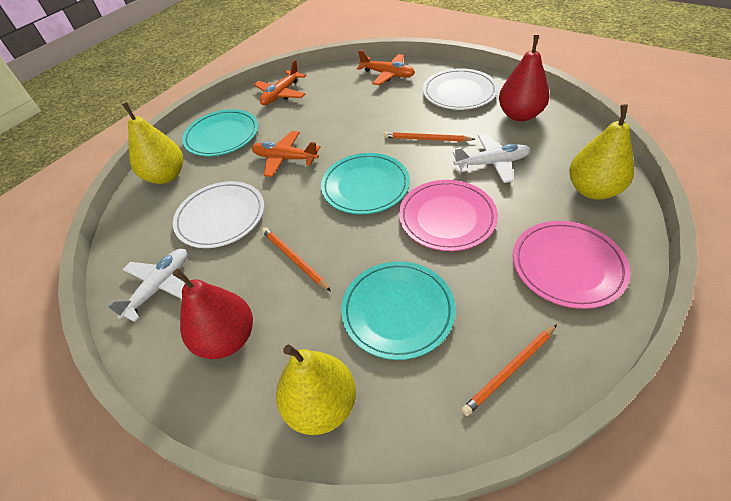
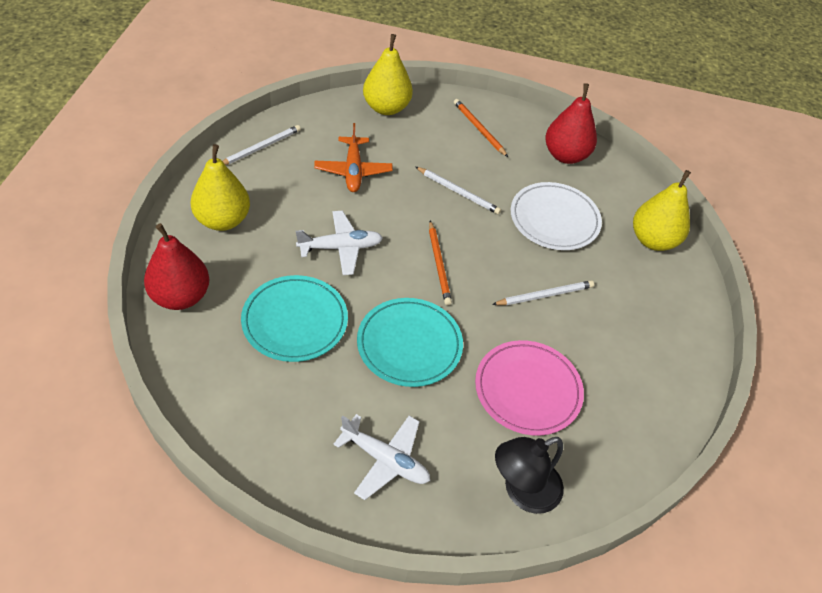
black lamp: none = 0 -> [495,437,564,514] = 1
orange pencil: [262,227,331,291] [384,132,475,142] [461,324,557,416] = 3 -> [429,221,452,305] [454,99,508,157] = 2
orange plane: [252,131,320,177] [254,60,306,105] [357,50,415,85] = 3 -> [314,123,393,192] = 1
pink plate: [399,180,498,251] [513,221,630,309] = 2 -> [475,340,584,436] = 1
turquoise plate: [182,109,258,156] [321,153,410,214] [341,261,456,360] = 3 -> [241,275,348,362] [357,298,463,387] = 2
white pencil: none = 0 -> [223,125,301,165] [416,167,501,214] [492,280,594,305] = 3
white plate: [173,181,264,248] [423,68,498,110] = 2 -> [511,182,602,250] = 1

